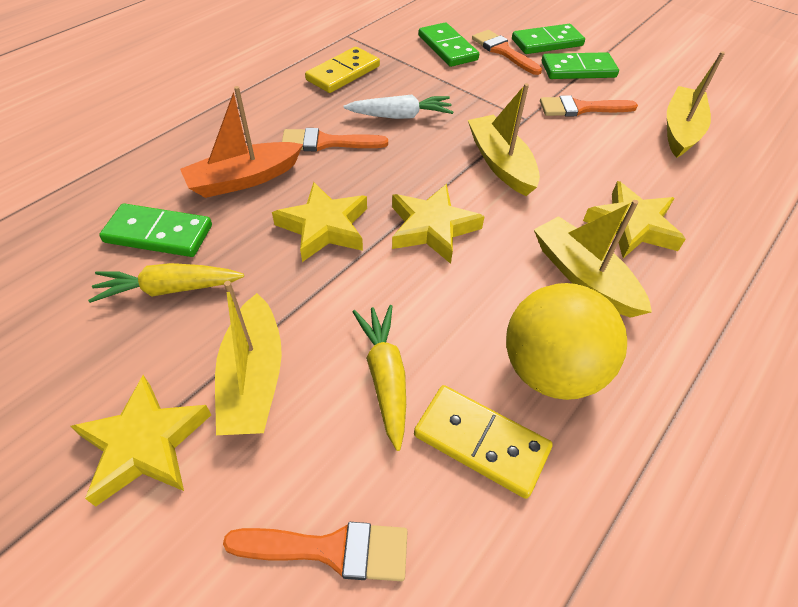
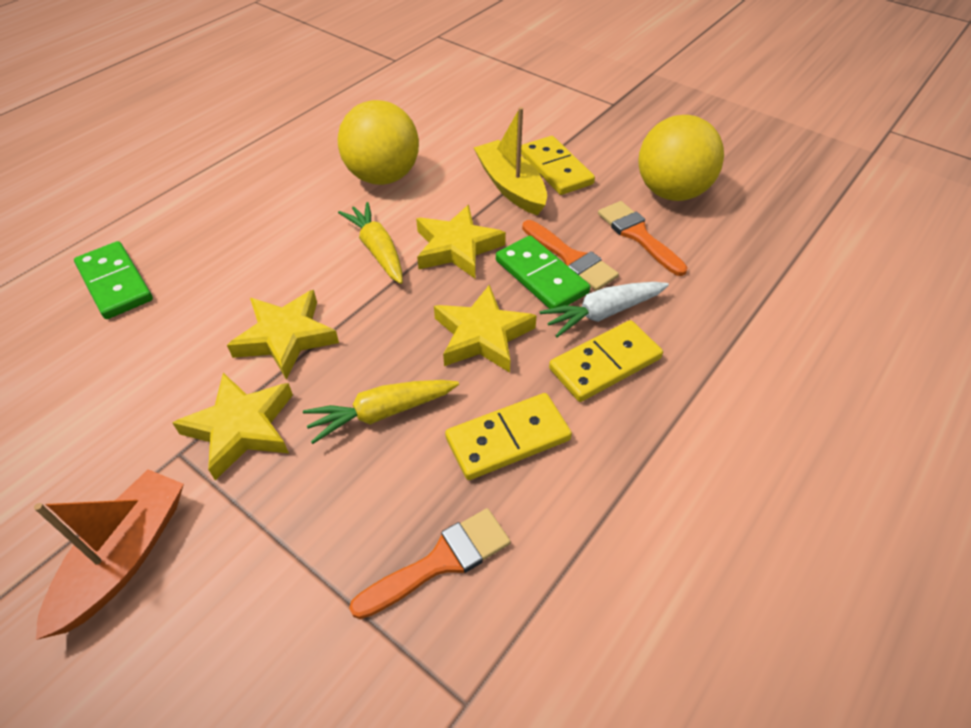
green domino: [99,203,212,257] [418,22,479,67] [512,24,585,54] [542,52,619,79] = 4 -> [74,241,153,319] [496,236,590,309] = 2
orange brush: [223,522,408,581] [282,128,388,151] [472,30,542,75] [540,95,638,117] = 4 -> [349,508,511,619] [522,220,619,291] [598,201,688,276] = 3
yellow ball: [506,283,627,400] = 1 -> [338,100,419,185] [638,115,724,201] = 2
yellow boat: [215,281,282,435] [468,83,540,196] [534,200,652,318] [667,51,725,158] = 4 -> [474,107,547,215] = 1
yellow domino: [305,47,380,93] [414,385,553,499] = 2 -> [445,393,572,480] [521,136,595,195] [549,320,663,402] = 3

